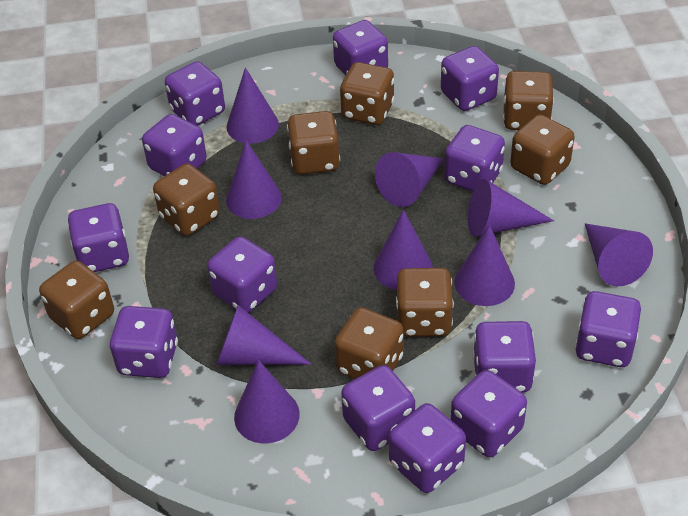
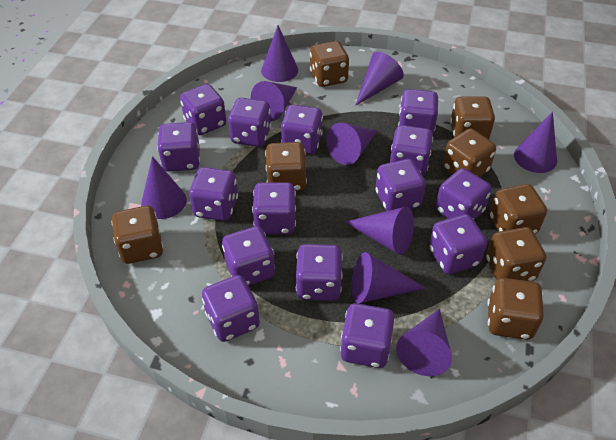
purple dice: [67,203,129,272] [110,306,178,378] [142,114,207,176] [165,61,225,126] [207,236,277,313] [333,20,388,75] [341,365,415,451] [389,403,466,493] [441,46,499,111] [444,125,505,192] [451,370,527,457] [473,321,536,393] [575,291,641,367] = 13 -> [157,122,200,172] [180,84,226,135] [189,167,238,221] [202,275,260,342] [222,226,275,286] [228,98,271,147] [252,182,296,234] [281,105,323,154] [296,244,343,301] [340,303,395,368] [376,159,426,211] [390,125,433,176] [398,89,439,134] [429,214,487,274] [436,168,492,220] = 15

